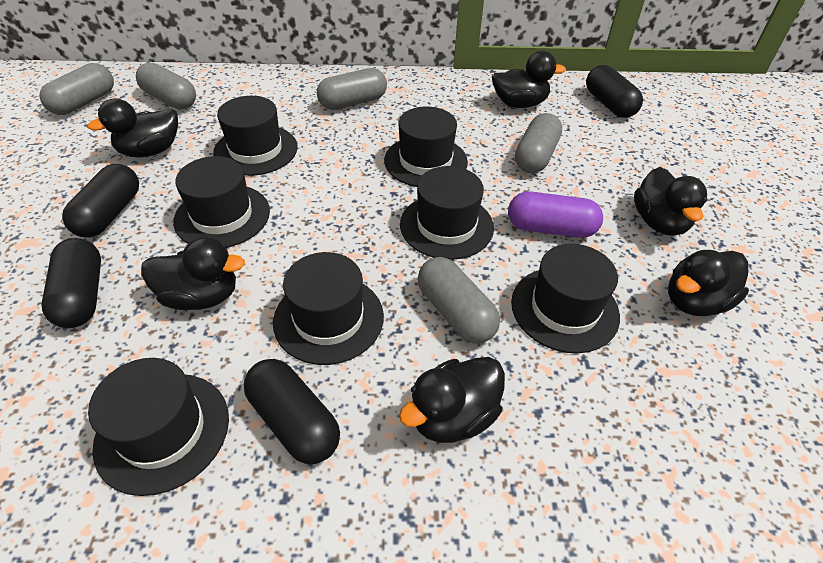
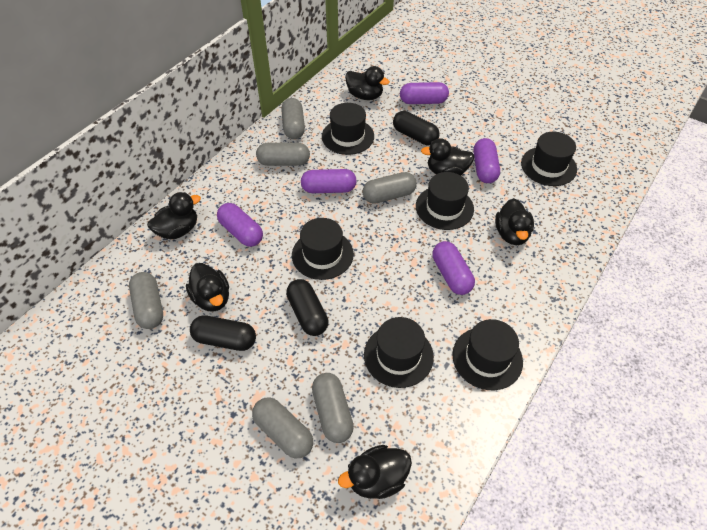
black capsule: [42,238,101,328] [62,164,139,237] [244,359,340,464] [586,65,643,118] = 4 -> [190,315,256,351] [286,279,328,336] [393,111,440,145] = 3
black hat: [88,358,229,496] [173,156,270,248] [213,96,298,176] [273,252,384,365] [384,107,468,187] [400,166,494,260] [511,244,620,353] = 7 -> [292,218,354,280] [322,103,374,155] [364,317,434,388] [416,172,474,230] [452,319,523,390] [521,132,577,186] = 6
grey capsule: [39,63,114,115] [136,63,196,110] [317,68,387,110] [418,257,500,344] [515,113,562,173] = 5 -> [129,272,163,329] [252,397,313,459] [256,143,310,166] [281,98,305,139] [312,373,354,443] [362,172,417,204] = 6
purple capsule: [508,191,603,238] = 1 -> [217,203,263,247] [301,169,357,193] [400,82,449,104] [432,241,475,295] [473,138,500,183] = 5

